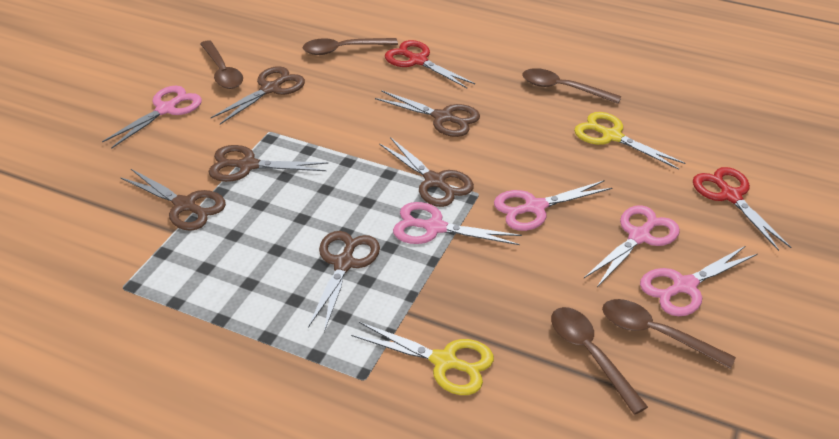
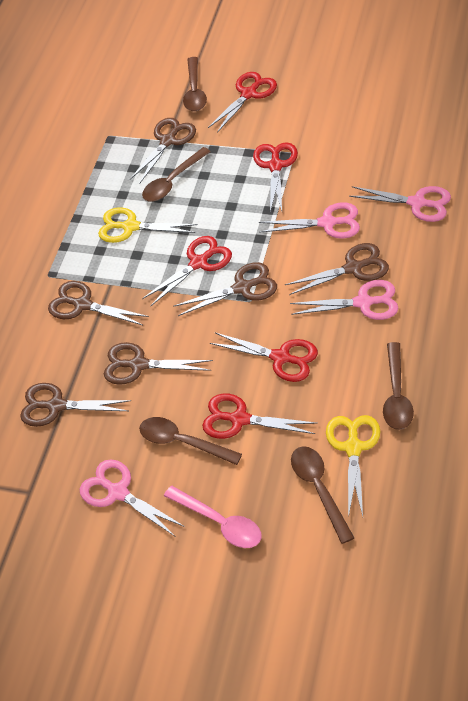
pink scissors: [102,86,202,149] [393,202,522,245] [494,180,612,231] [584,205,680,287] [640,246,757,316] = 5 -> [80,459,185,537] [259,203,360,238] [290,280,398,320] [349,186,451,222] = 4
pink spoon: none = 0 -> [164,486,261,548] = 1
red scissors: [385,40,475,88] [693,167,791,251] = 2 -> [142,236,232,306] [202,393,318,439] [208,72,277,133] [210,333,318,382] [253,142,298,212] = 5

